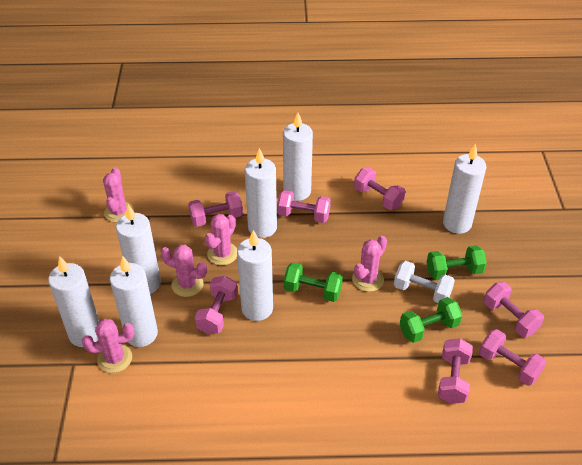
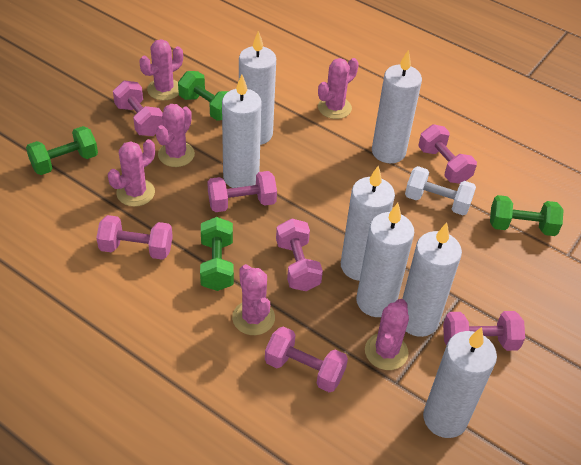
green dumbbell: [284,263,343,302] [399,297,462,343] [426,245,487,280] = 3 -> [26,126,98,175] [178,71,229,121] [200,217,234,291] [490,195,564,236] = 4
pink cactus: [82,319,135,373] [103,167,134,223] [161,245,207,297] [205,214,237,265] [352,236,387,292] = 5 -> [108,139,155,207] [139,39,183,100] [156,104,195,167] [232,264,275,335] [318,58,359,119] [365,299,409,370] = 6

